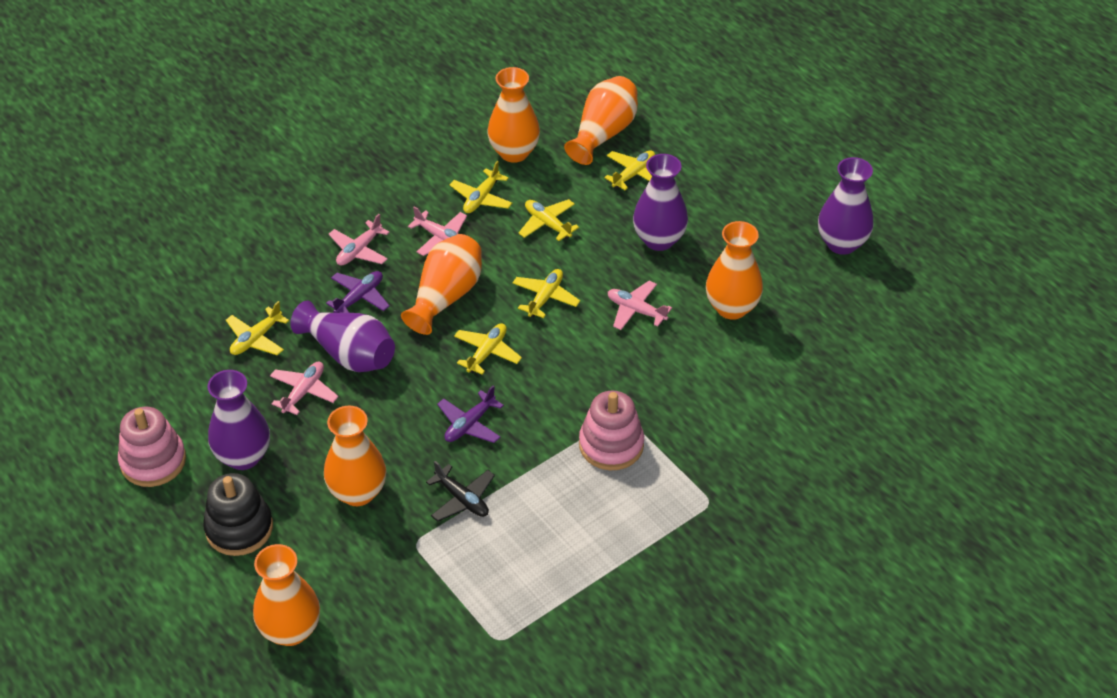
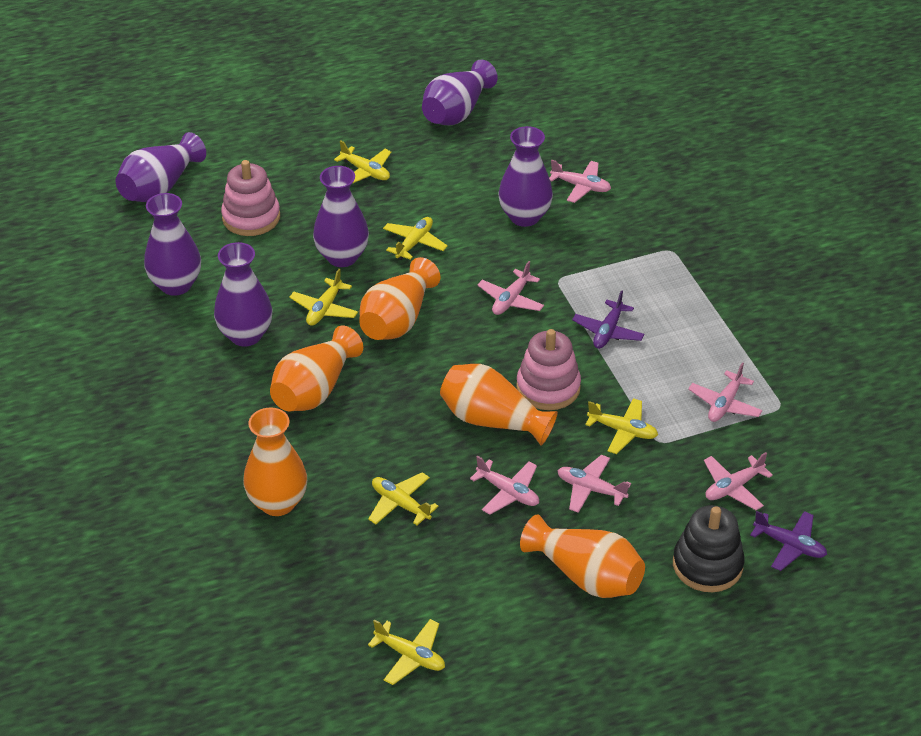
black plane: [426,461,495,522] = 1 -> none = 0
orange vase: [253,544,320,646] [324,406,386,506] [401,234,482,335] [487,67,540,163] [564,76,638,165] [706,221,763,320] = 6 -> [243,407,307,516] [270,326,363,411] [359,257,441,340] [440,364,558,446] [520,515,645,598] = 5
pink plane: [270,362,338,415] [329,214,390,266] [408,206,467,256] [608,281,672,330] = 4 -> [470,456,539,515] [477,261,544,315] [549,160,611,203] [557,455,631,513] [688,362,763,422] [704,452,773,510] = 6
purple vase: [207,370,270,470] [290,301,395,372] [633,154,688,251] [818,157,874,255] = 4 -> [116,132,206,202] [144,193,201,296] [214,242,272,347] [313,166,369,267] [422,60,498,125] [498,126,553,227] = 6

